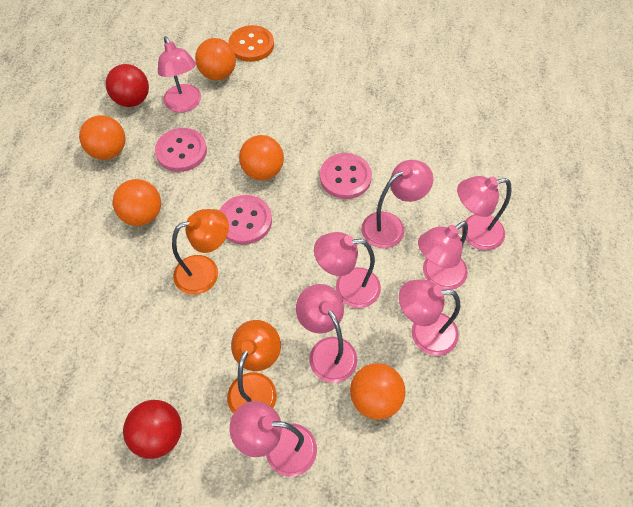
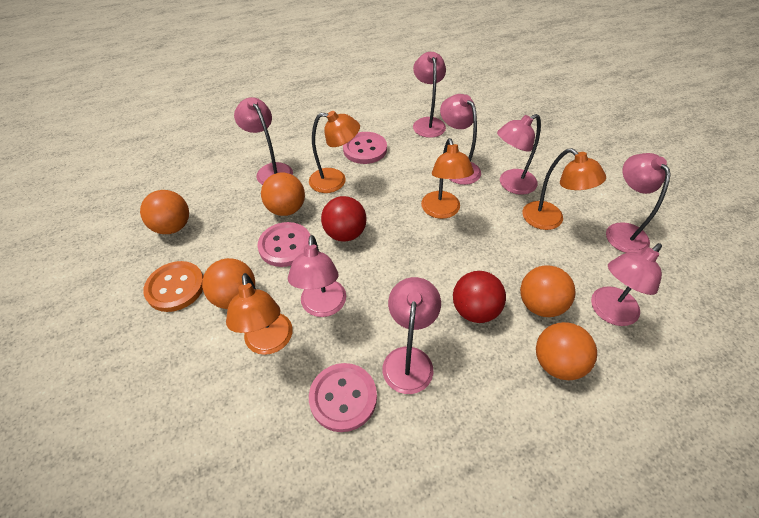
orange lamp: [172,209,229,295] [227,320,281,414] = 2 -> [226,273,293,355] [309,111,360,193] [421,138,474,219] [523,148,606,230] = 4

